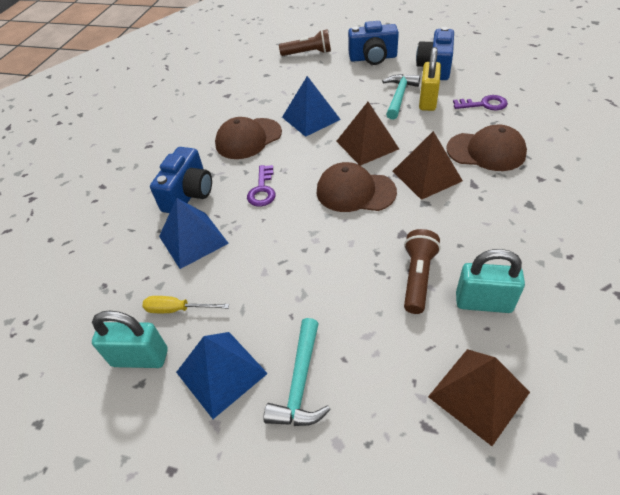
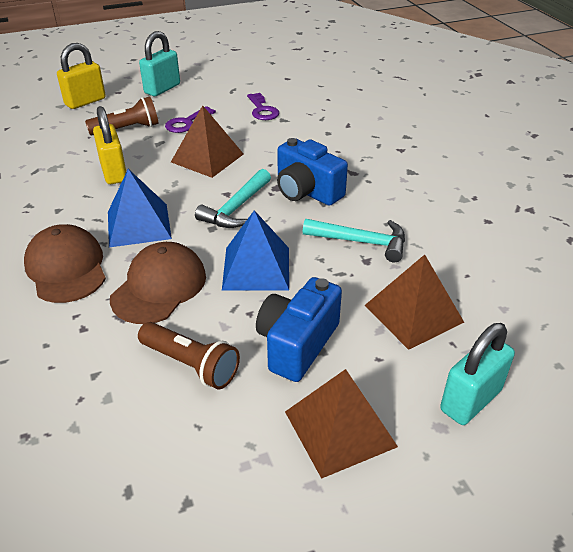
blue camera: [150,147,212,213] [348,21,399,65] [416,27,454,80] = 3 -> [256,277,342,382] [277,138,348,206] = 2
blue pyramid: [159,198,229,269] [176,332,268,419] [282,76,341,137] = 3 -> [108,169,172,248] [222,210,289,290] = 2
brown cap: [215,117,282,159] [316,162,397,212] [446,125,527,171] = 3 -> [24,224,106,303] [110,242,206,324] = 2
yellow padlock: [419,47,441,111] = 1 -> [57,43,106,109] [93,106,126,184] = 2
yellow screwdriver: [142,296,229,313] = 1 -> none = 0

